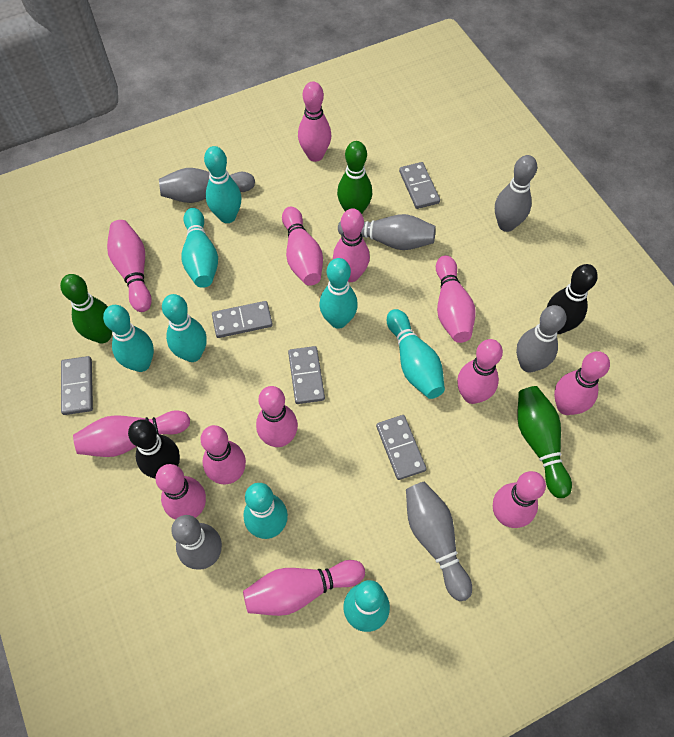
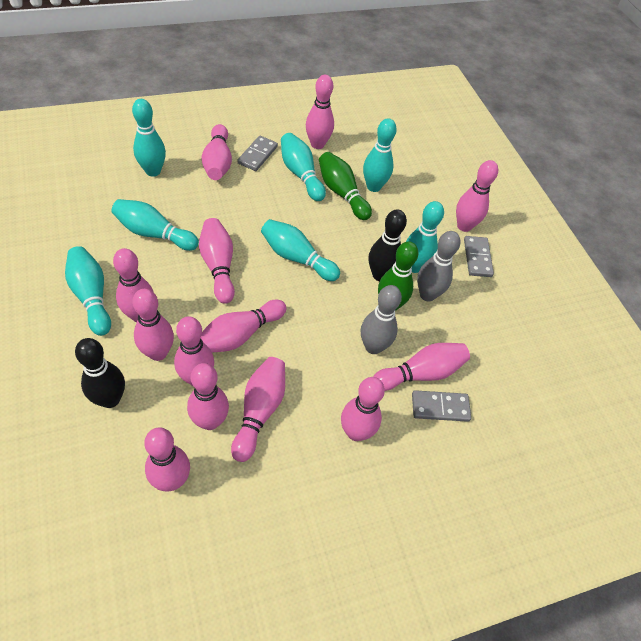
green bowling pin: [60,274,112,343] [337,141,372,214] [517,386,572,498] = 3 -> [319,152,372,220] [378,241,418,311] = 2
grey bowling pin: [159,168,255,203] [171,515,222,570] [338,214,436,250] [406,482,472,601] [495,155,537,232] [516,305,566,373] = 6 -> [361,285,402,354] [417,231,460,301] = 2
grey domino: [61,356,93,415] [212,301,273,338] [288,346,325,404] [376,415,426,480] [399,162,440,209] = 5 -> [237,136,278,171] [412,390,471,422] [464,236,494,277] = 3
turquoise bowling pin: [103,305,154,372] [162,294,207,362] [182,208,218,288] [204,146,242,223] [243,483,288,539] [320,258,358,329] [343,580,390,632] [387,309,445,399] = 8 -> [65,246,111,336] [111,199,199,251] [132,99,166,177] [261,219,340,281] [281,133,326,201] [363,118,397,192] [406,201,444,273] = 7

